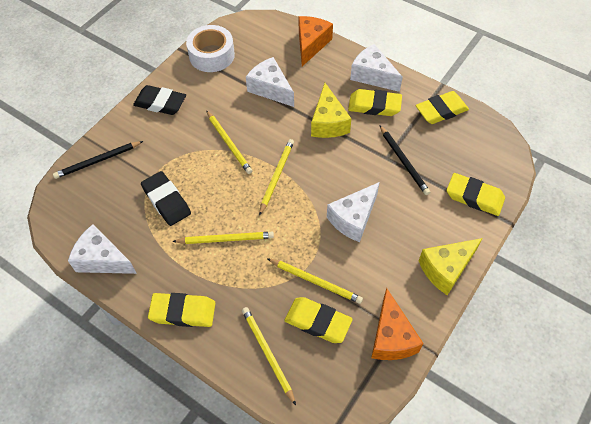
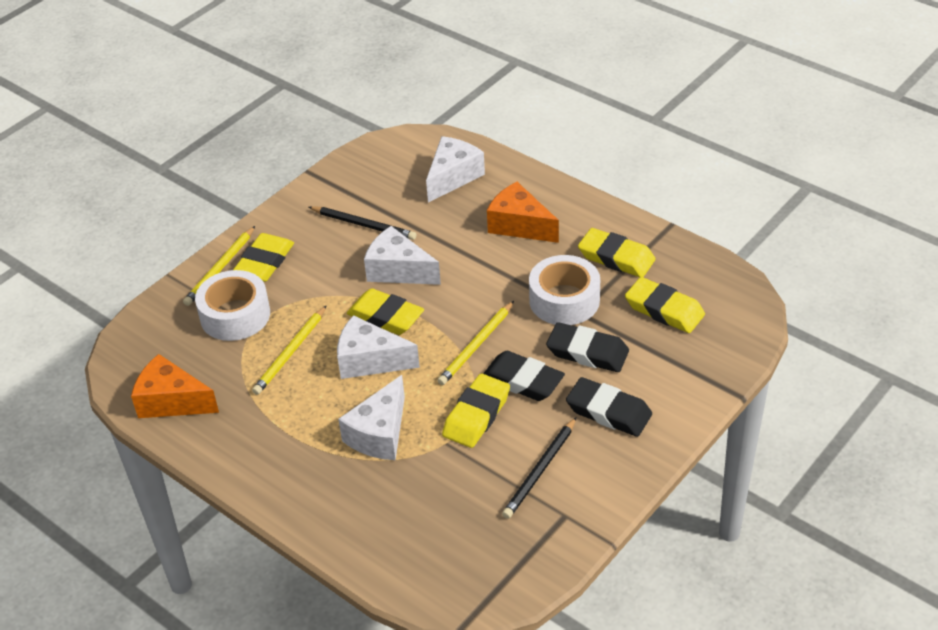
black eraser: [133,85,186,115] [141,171,191,226] = 2 -> [483,351,565,401] [546,322,629,372] [566,377,652,437] = 3
white tape: [186,25,235,72] = 1 -> [195,270,270,341] [529,255,600,325] = 2
yellow cheese: [311,83,351,138] [419,238,483,295] = 2 -> none = 0
yellow pencil: [172,232,274,244] [206,110,252,174] [242,307,296,405] [259,139,294,216] [267,258,363,304] = 5 -> [183,226,255,306] [252,305,327,395] [437,301,514,385] = 3

